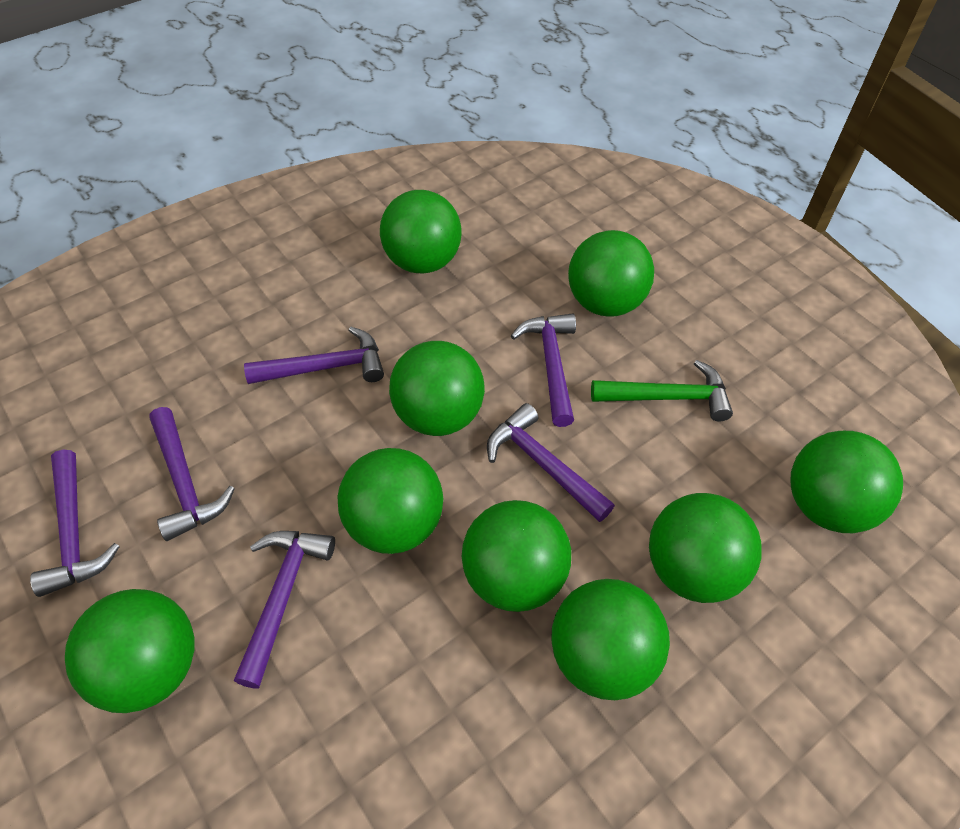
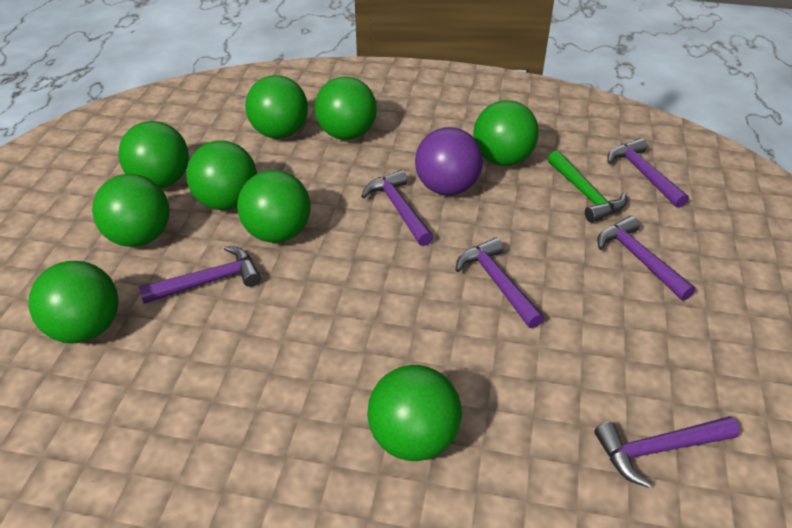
purple ball: none = 0 -> [415,127,483,196] = 1

